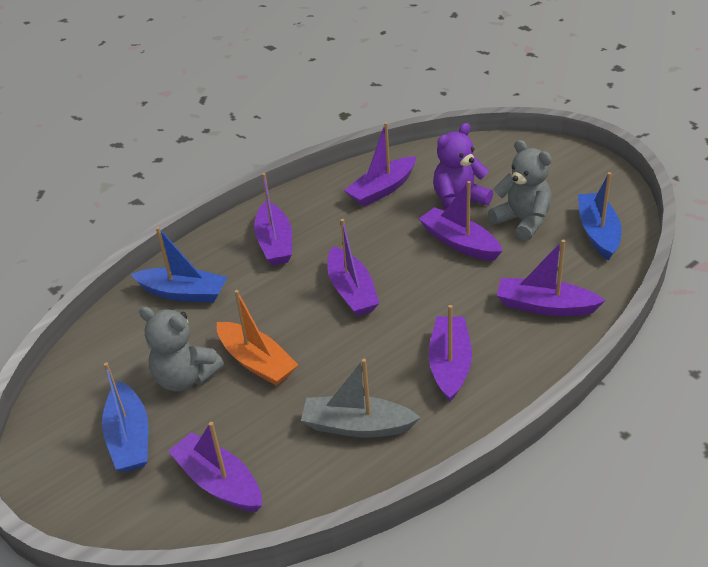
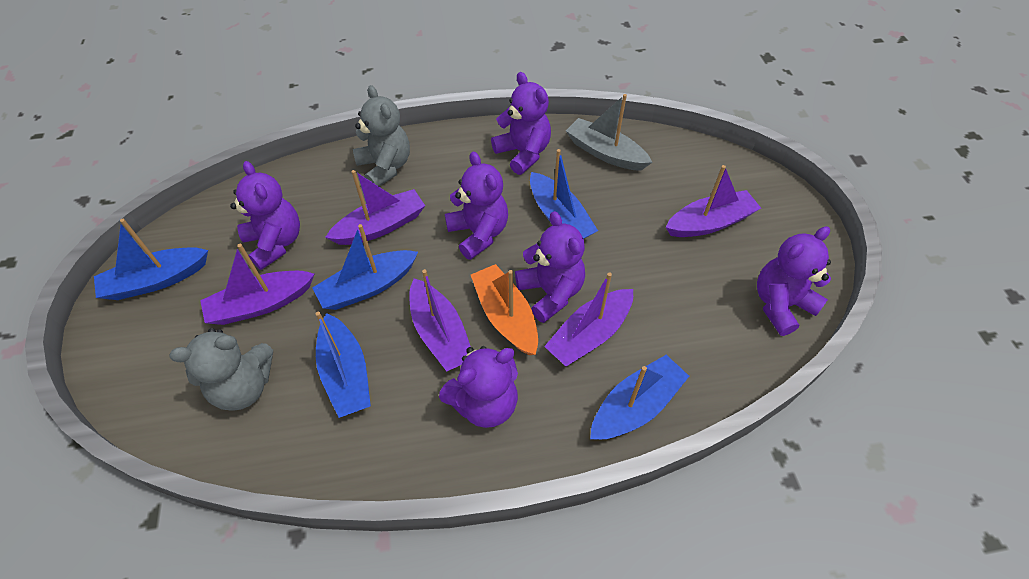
blue boat: [102,362,148,472] [131,227,227,303] [578,172,622,261] = 3 -> [94,219,208,300] [312,224,418,310] [315,312,371,418] [530,149,598,239] [590,355,689,439] = 5
purple boat: [168,422,262,512] [254,173,292,265] [327,219,380,316] [344,122,416,207] [419,181,503,261] [428,305,472,402] [497,240,606,316] = 7 -> [200,244,314,325] [325,170,425,245] [409,269,471,371] [544,272,633,366] [666,165,761,237] = 5
purple teddy bear: [433,123,493,209] = 1 -> [230,161,300,270] [439,346,518,428] [445,151,508,260] [491,72,551,175] [515,211,585,323] [757,226,831,336] = 6

